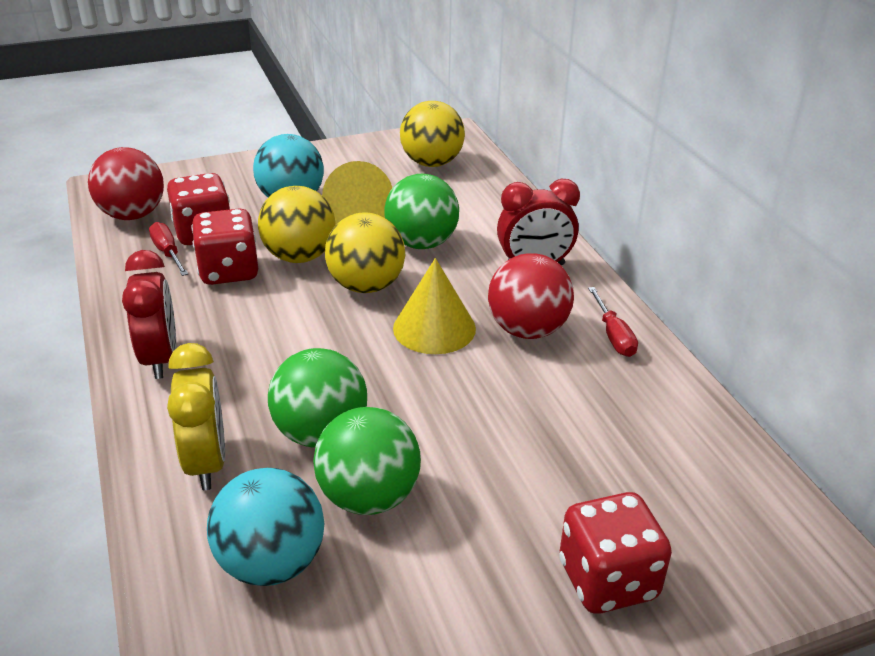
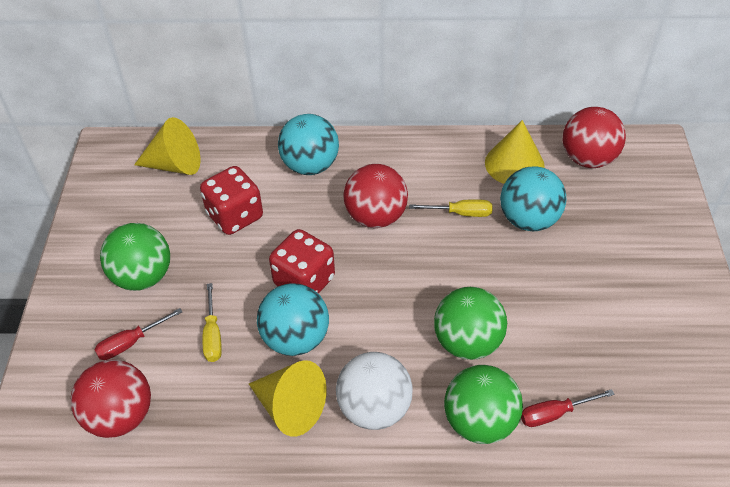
red ball: [88,147,164,220] [488,253,574,339] = 2 -> [71,360,151,438] [344,164,408,228] [562,107,626,168] = 3
red clock: [122,250,176,379] [497,178,580,265] = 2 -> none = 0
red dice: [167,173,230,245] [191,208,258,285] [559,492,672,614] = 3 -> [200,166,263,235] [269,229,335,294] = 2
turquoise ball: [207,468,324,586] [253,134,324,198] = 2 -> [257,283,329,356] [278,114,339,175] [500,166,566,231] = 3
white ball: none = 0 -> [336,352,413,430] = 1
yellow ball: [258,186,335,263] [325,212,405,293] [400,101,465,167] = 3 -> none = 0
yellow clock: [167,343,225,490] = 1 -> none = 0
yellow cone: [322,161,392,225] [393,258,476,354] = 2 -> [134,117,200,175] [249,360,327,437] [485,120,545,184] = 3
yellow screwdriver: none = 0 -> [203,283,222,362] [409,199,493,217] = 2

